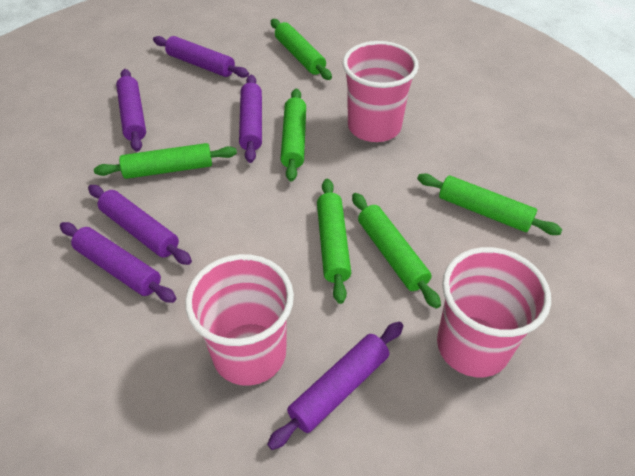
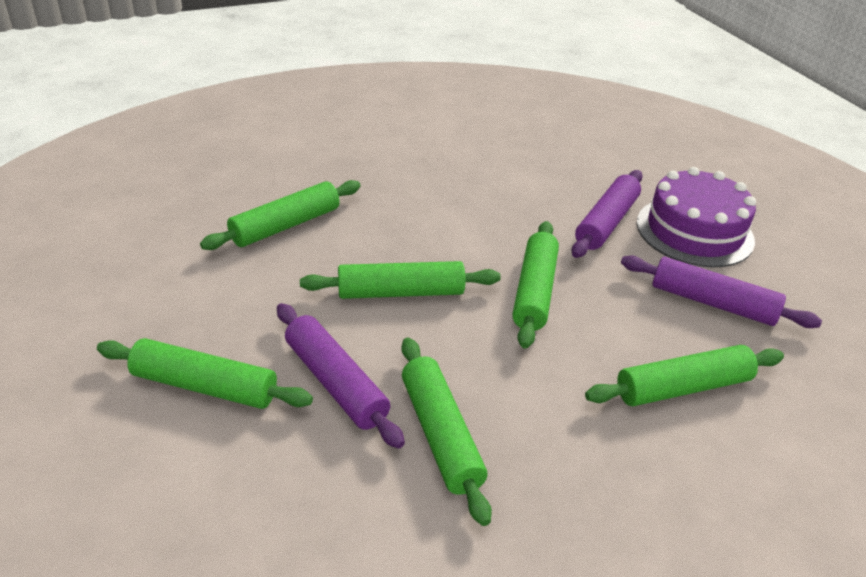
pink cup: [185,254,294,386] [343,41,419,142] [437,247,551,377] = 3 -> none = 0
purple cake: none = 0 -> [637,167,756,267] = 1
purple rolling pin: [60,222,176,303] [88,185,192,265] [116,69,146,152] [153,36,249,78] [239,75,262,163] [267,322,403,450] = 6 -> [277,303,405,449] [572,170,643,258] [621,255,822,328] = 3

